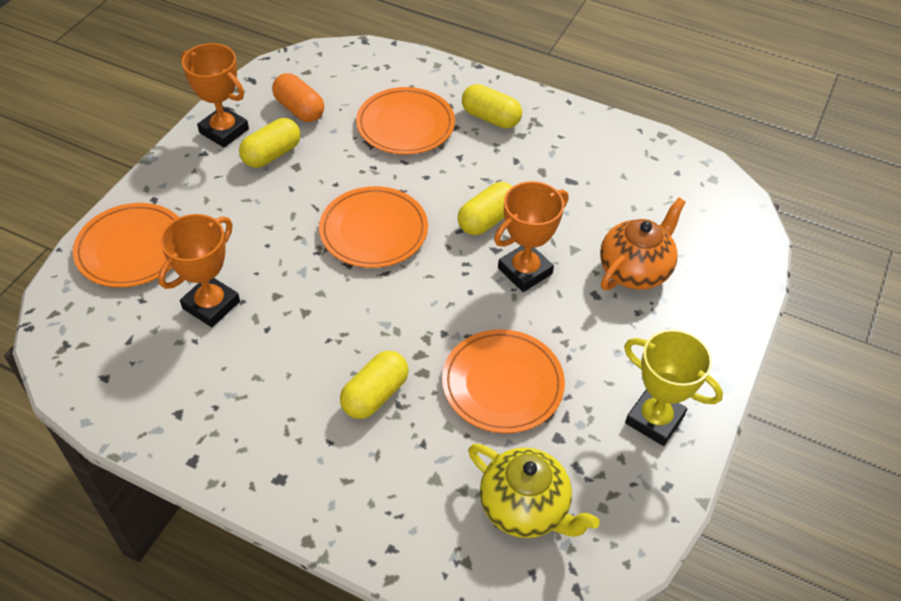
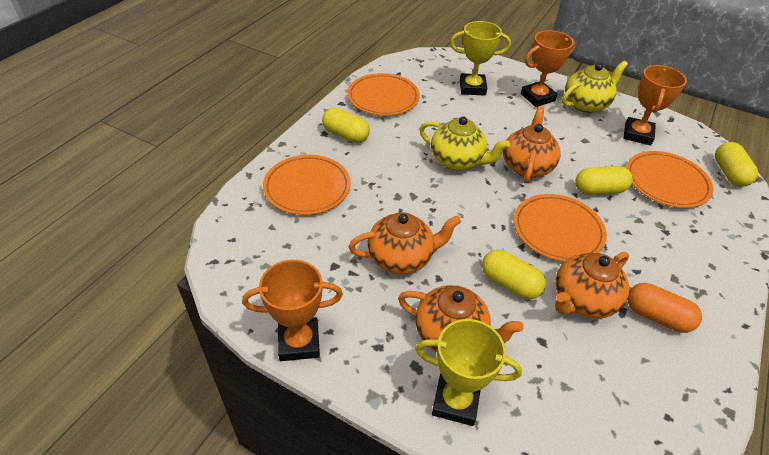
orange teapot: [600,198,686,290] = 1 -> [349,212,461,274] [398,285,524,352] [503,106,561,183] [555,252,630,319] = 4
yellow teapot: [468,444,600,538] = 1 -> [419,116,510,171] [562,61,628,113] = 2
yellow trophy: [624,329,723,446] = 1 -> [415,319,522,426] [450,21,511,96] = 2

